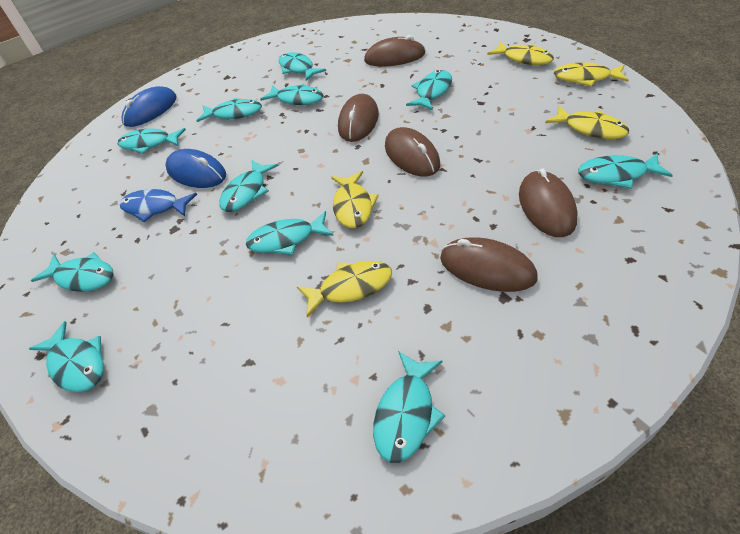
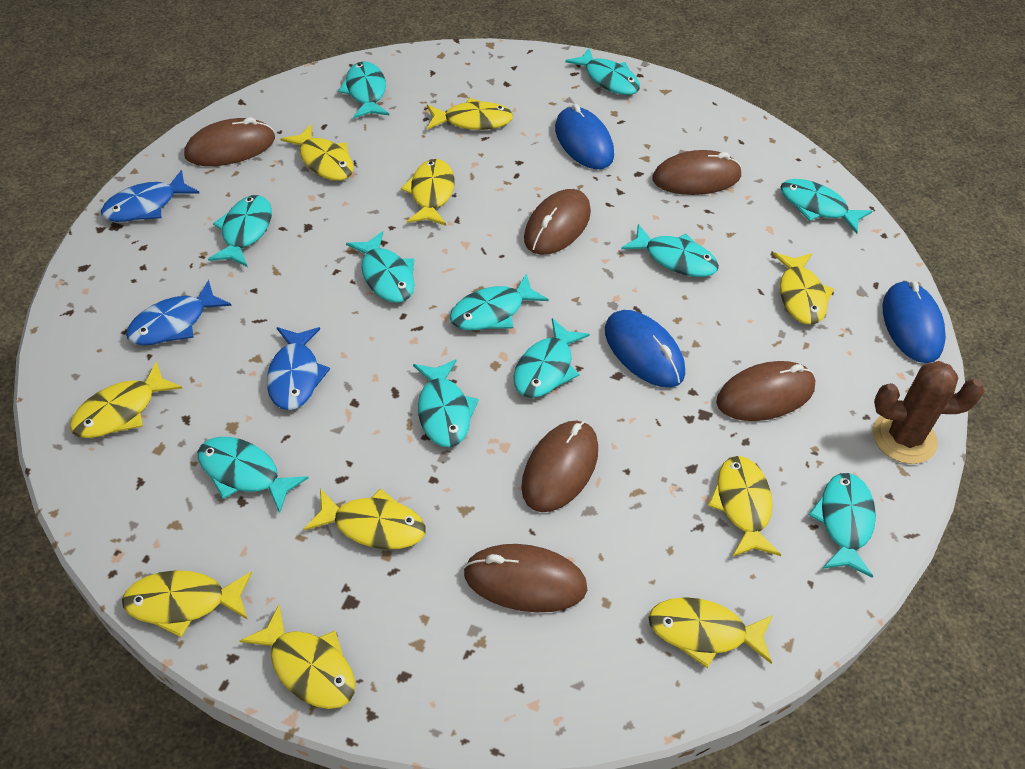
blue fish: [120,189,197,222] = 1 -> [101,170,199,222] [126,280,232,345] [267,327,330,410] = 3
blue mouse: [122,86,176,127] [165,149,226,188] = 2 -> [555,104,614,169] [605,310,685,387] [883,280,946,363] = 3
brown cactus: none = 0 -> [873,361,985,464] = 1
brown mouse: [338,94,379,142] [364,35,425,67] [385,127,440,176] [440,237,538,292] [519,168,578,237] = 5 -> [184,117,275,166] [464,544,587,612] [521,421,598,512] [524,189,591,255] [652,150,742,195] [716,361,815,421] = 6
yellow fish: [297,261,392,317] [331,171,379,228] [487,42,554,65] [545,106,629,139] [554,62,629,87] = 5 -> [70,361,182,438] [122,570,252,637] [240,605,355,709] [281,125,354,181] [304,488,426,550] [401,159,454,226] [427,98,513,130] [648,597,773,668] [708,456,781,557] [773,252,834,325] = 10

